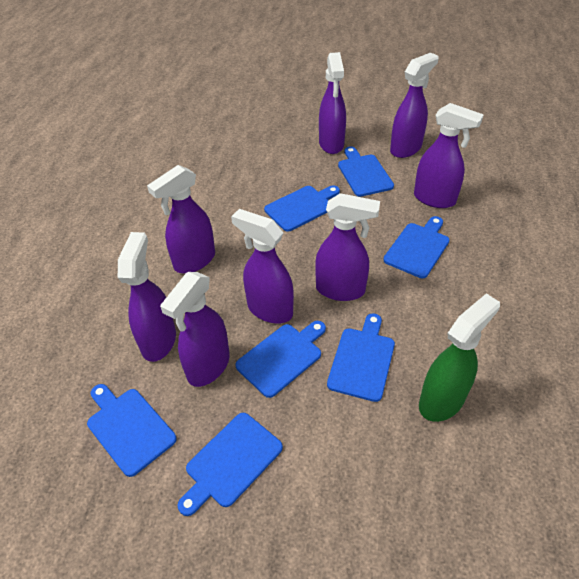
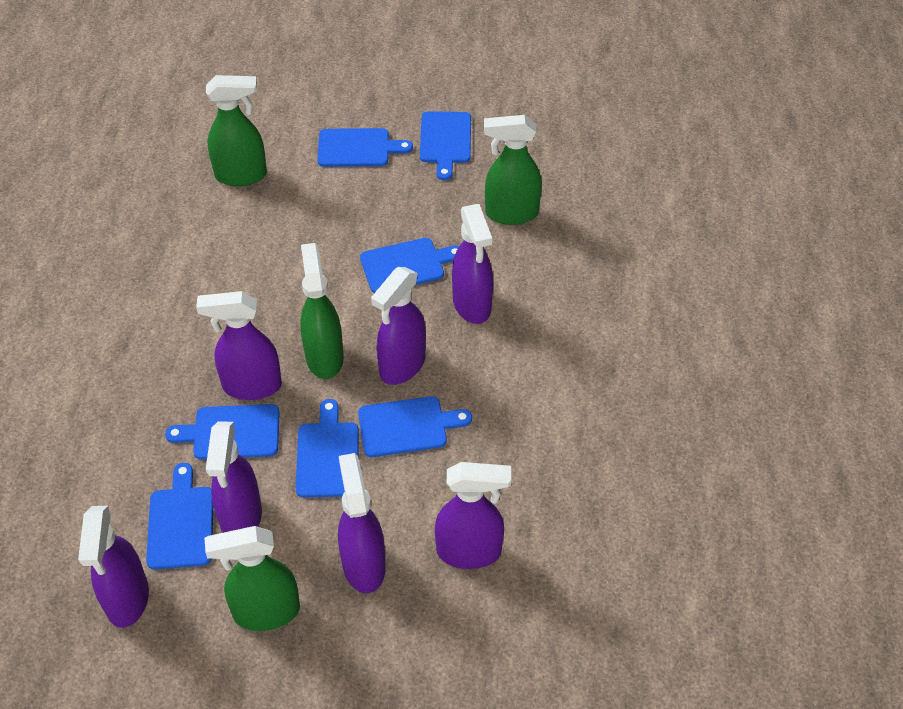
green spray bottle: [419,293,500,422] = 1 -> [205,526,300,631] [206,75,267,186] [300,243,344,379] [484,115,542,225] = 4
purple spray bottle: [118,232,176,362] [147,165,215,273] [160,272,230,387] [231,209,294,323] [315,193,380,301] [319,52,346,154] [390,52,439,158] [414,103,484,208] = 8 -> [78,506,149,628] [196,291,282,400] [206,421,262,533] [338,453,386,593] [371,267,426,385] [435,462,511,569] [452,204,493,324] = 7

